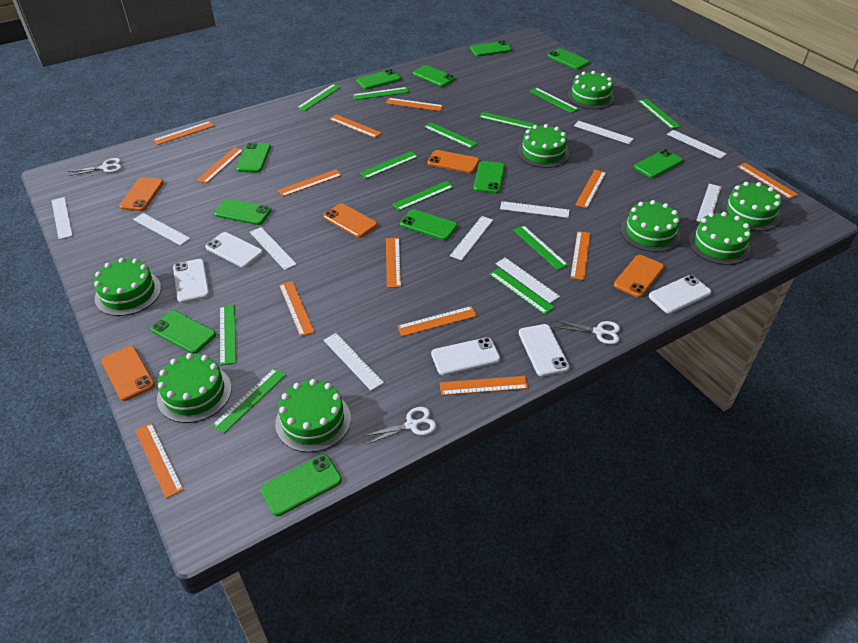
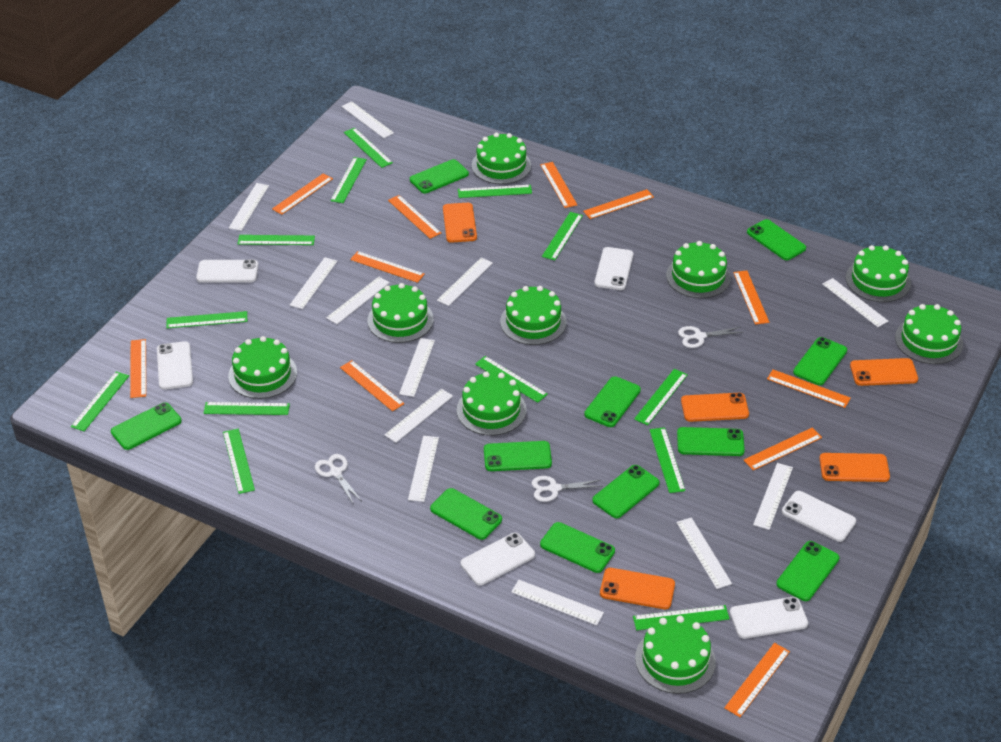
green cake: [94,258,161,316] [157,353,231,423] [275,379,351,452] [518,124,569,168] [567,71,615,109] [620,200,680,252] [689,212,751,265] [721,182,781,231] = 8 -> [228,336,297,399] [367,283,433,343] [457,371,526,436] [472,133,531,184] [500,286,567,345] [635,616,716,694] [666,241,731,298] [846,245,911,302] [895,304,963,364] = 9
green ruler: [212,368,286,434] [220,305,236,366] [297,84,341,111] [353,87,409,100] [359,151,418,179] [392,181,453,211] [424,122,478,148] [479,112,538,129] [489,268,555,315] [513,225,568,270] [529,88,579,113] [638,99,681,129] = 12 -> [71,371,129,431] [166,311,247,328] [203,402,290,415] [223,429,255,494] [238,235,315,245] [330,157,367,203] [344,128,393,168] [458,185,532,198] [475,356,548,403] [542,212,583,260] [633,605,730,631] [634,369,688,425] [649,427,685,493] = 13
orange ruler: [135,423,184,499] [153,121,214,145] [197,147,243,184] [278,170,342,197] [279,281,315,337] [329,114,382,138] [386,98,443,111] [386,238,401,288] [397,306,477,337] [440,376,528,396] [570,231,591,280] [575,170,606,208] [737,163,798,199] = 13 -> [130,339,146,398] [272,173,333,215] [340,360,404,411] [350,251,425,283] [388,195,441,239] [540,162,577,208] [583,189,654,219] [724,643,790,717] [733,270,769,325] [743,428,822,470] [767,369,851,408] = 11
white phone: [173,259,210,303] [205,232,263,268] [431,337,500,376] [519,324,570,376] [649,275,711,314] = 5 -> [157,341,193,390] [196,260,258,283] [461,533,535,585] [594,247,633,290] [730,597,808,639] [782,491,856,542] = 6
white ruler: [51,197,73,240] [133,213,191,246] [250,227,297,270] [324,333,384,391] [450,216,493,260] [496,258,560,303] [500,201,570,218] [574,121,634,144] [667,130,726,159] [696,184,721,222] = 10 -> [229,183,269,231] [290,257,338,309] [326,277,390,324] [342,101,394,138] [385,389,453,443] [399,338,435,397] [408,436,439,502] [437,257,493,306] [511,580,604,626] [676,517,732,589] [753,463,793,530] [822,278,889,327] = 12

